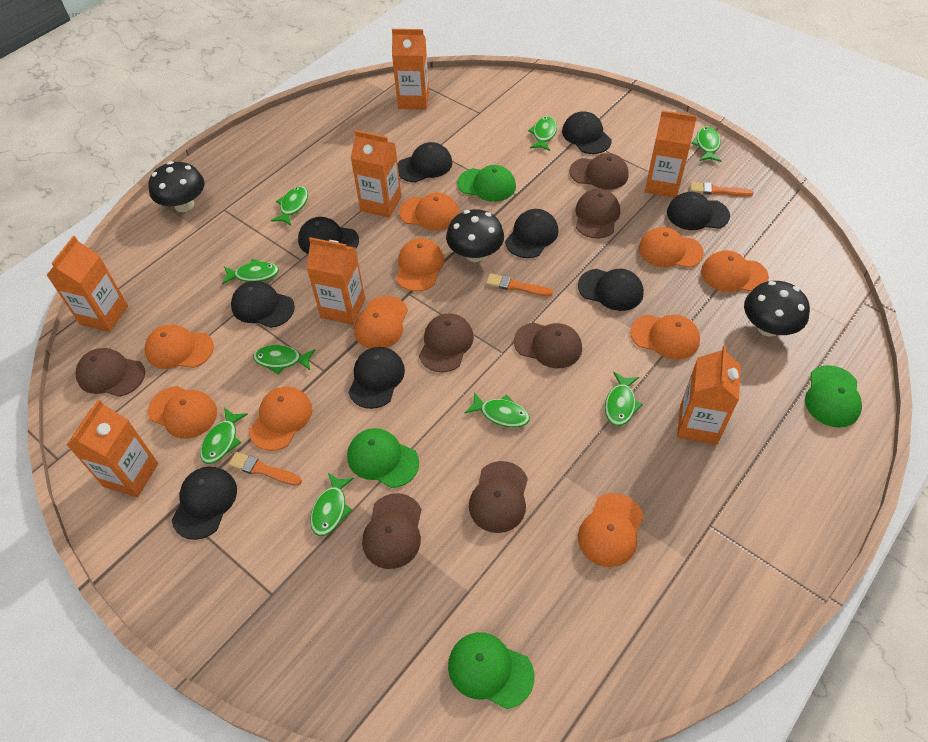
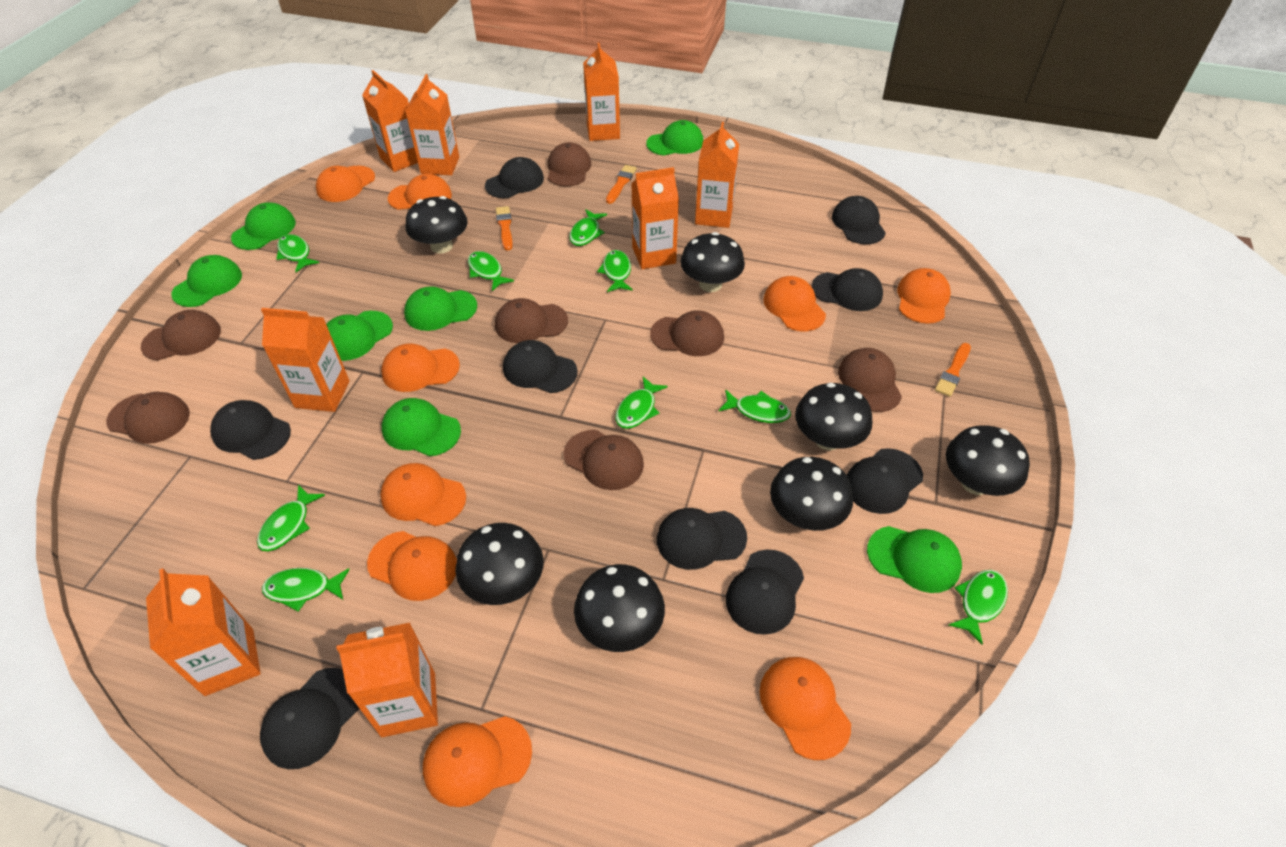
black mushroom: [149,161,205,212] [446,209,504,262] [744,281,810,337] = 3 -> [406,196,468,254] [455,523,544,605] [574,564,665,652] [680,232,745,292] [770,457,853,531] [795,383,872,450] [946,425,1030,496] = 7
green cap: [347,428,419,488] [448,632,535,709] [457,165,516,202] [805,365,862,428] = 4 -> [171,255,242,307] [231,203,296,250] [326,311,393,361] [382,398,461,457] [404,286,477,331] [646,120,703,156] [867,526,962,593] = 7
orange cap: [145,325,214,369] [148,386,217,439] [249,387,312,451] [354,296,408,349] [396,238,444,291] [399,193,459,231] [578,493,644,567] [630,314,700,360] [639,227,704,268] [701,250,769,292] = 10 -> [316,166,375,202] [367,531,457,601] [380,463,466,526] [381,344,460,392] [388,174,452,210] [423,716,532,807] [759,657,851,760] [763,276,826,331] [897,268,951,324] = 9
orange carton: [46,236,128,332] [66,400,158,497] [306,237,365,325] [351,130,401,218] [392,29,429,110] [645,110,697,198] [677,346,741,445] = 7 -> [146,568,261,696] [261,308,350,412] [336,623,438,737] [362,70,418,172] [405,74,459,175] [583,42,620,141] [631,167,679,269] [695,122,739,228] = 8

